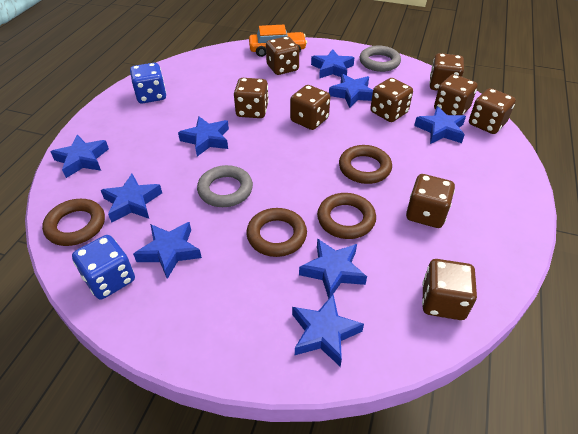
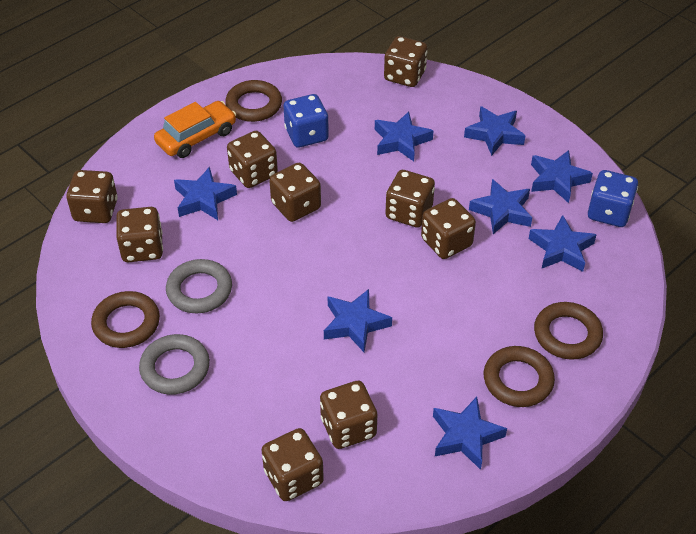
blue star: [50,135,109,178] [101,174,162,223] [133,222,202,279] [178,116,229,156] [292,294,364,367] [299,239,367,299] [311,49,355,78] [329,74,373,108] [414,106,466,144] = 9 -> [174,167,237,220] [324,289,392,352] [375,111,433,161] [433,397,507,470] [464,106,525,156] [469,179,532,234] [529,215,597,272] [531,150,593,203] = 8

